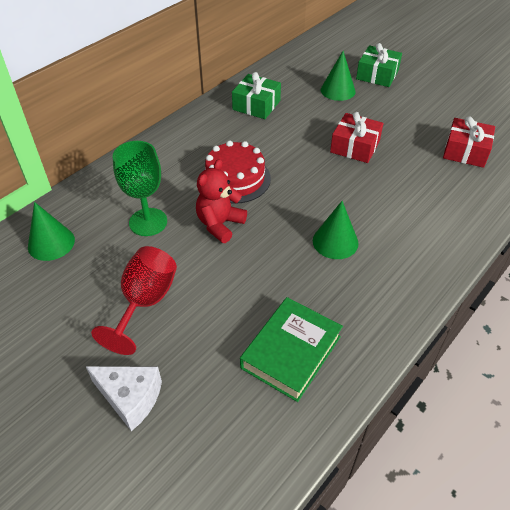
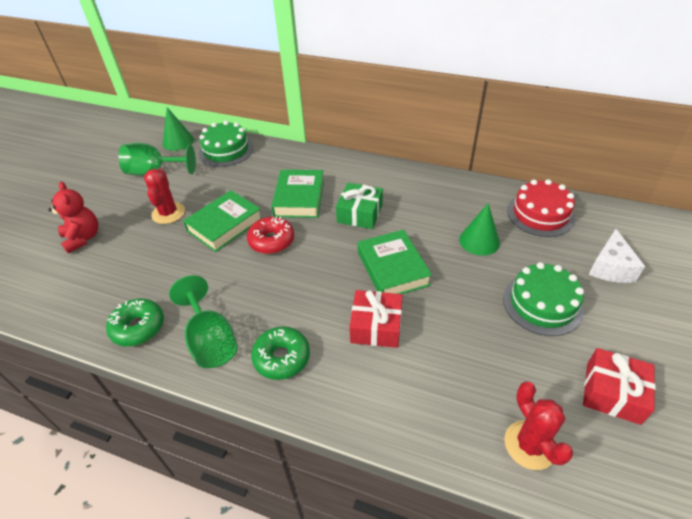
green book: [240,297,343,402] = 1 -> [183,190,262,252] [271,170,324,218] [358,230,432,294] = 3
green cake: none = 0 -> [199,121,253,167] [503,262,584,336] = 2
green cone: [28,202,75,261] [313,201,359,259] [321,51,355,101] = 3 -> [163,107,194,151] [459,203,500,256] = 2
green donut: none = 0 -> [106,298,164,346] [251,326,310,380] = 2
green gift: [232,72,281,119] [356,43,402,87] = 2 -> [336,183,383,229] = 1
green goblet: [113,141,167,236] = 1 -> [118,143,196,176] [169,275,238,368] = 2
red cactus: none = 0 -> [144,169,185,224] [504,381,573,470] = 2
red donut: none = 0 -> [247,217,294,254] = 1
red goblet: [91,246,177,355] = 1 -> none = 0

